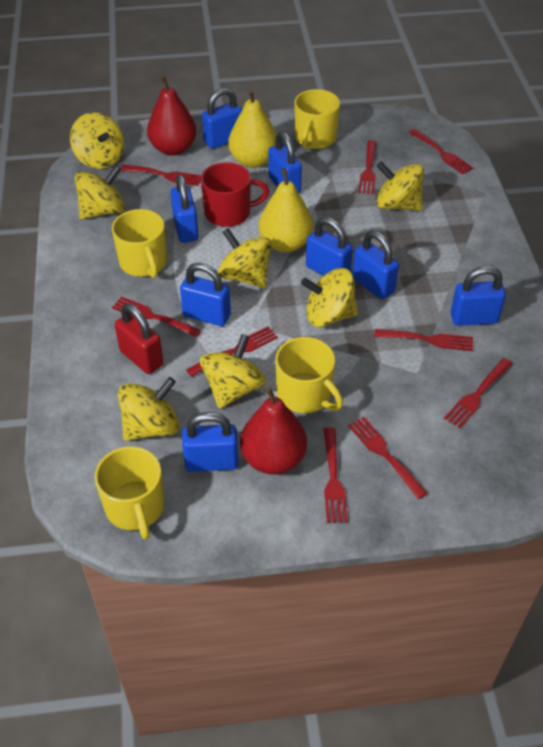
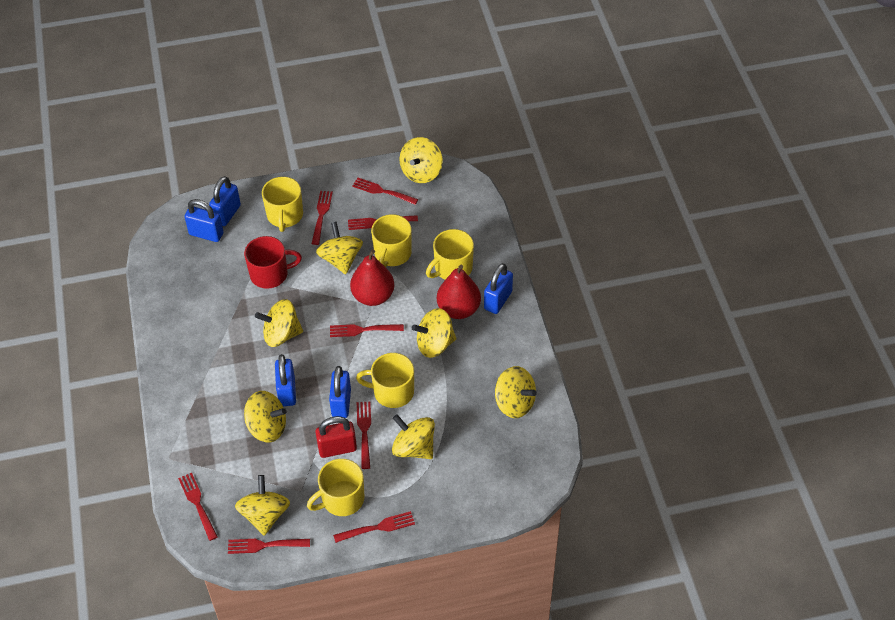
blue padlock: [170,174,199,243] [180,263,231,326] [182,412,238,472] [202,88,242,149] [268,131,302,193] [306,217,353,276] [352,231,399,299] [450,266,506,326] = 8 -> [184,199,224,242] [209,176,241,226] [275,354,296,407] [329,366,351,418] [484,263,513,314] = 5
red fork: [112,296,201,337] [121,165,201,186] [186,326,278,377] [324,427,348,523] [348,417,428,499] [358,140,376,194] [374,329,473,351] [409,129,473,174] [444,358,512,428] = 9 -> [178,473,217,541] [228,539,310,554] [311,191,333,245] [330,324,404,337] [333,511,415,543] [348,215,418,230] [352,178,418,205] [357,402,371,469] = 8
yellow mug: [95,446,165,540] [112,209,167,278] [275,337,343,413] [294,89,340,149] = 4 -> [262,177,303,232] [307,459,364,516] [356,353,414,408] [371,214,412,267] [426,229,474,280] = 5
yellow pear: [228,89,277,168] [259,168,313,252] = 2 -> none = 0
yellow spinning top: [70,112,124,169] [75,165,125,219] [118,377,179,441] [200,334,266,409] [218,228,271,288] [301,268,358,327] [377,161,424,211] = 7 -> [235,475,290,536] [244,391,287,442] [255,299,303,347] [316,222,363,274] [392,414,435,459] [399,137,443,183] [412,308,456,358] [495,366,537,418] = 8

